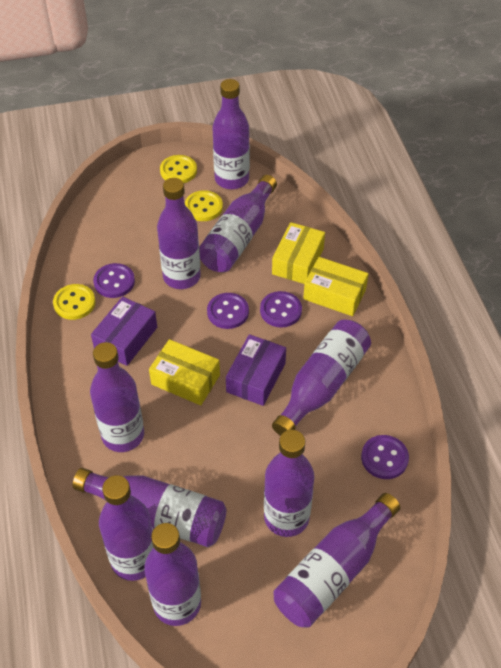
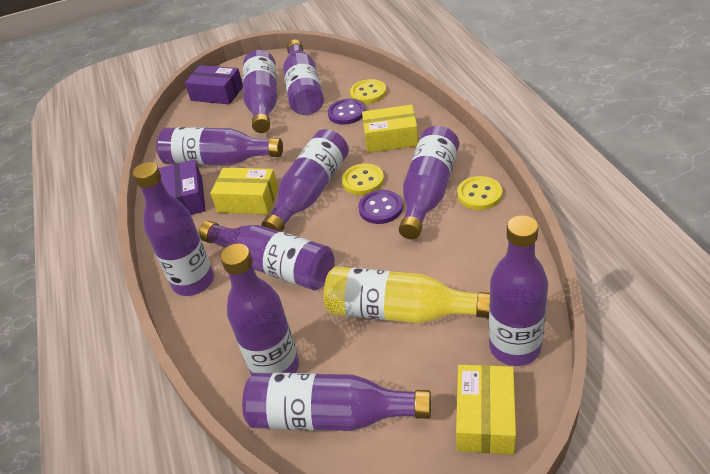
purple button: [93,263,135,298] [207,293,249,329] [260,291,302,327] [361,435,409,479] = 4 -> [328,99,365,125] [358,190,403,224] = 2
yellow bottle: none = 0 -> [324,266,490,323] = 1

